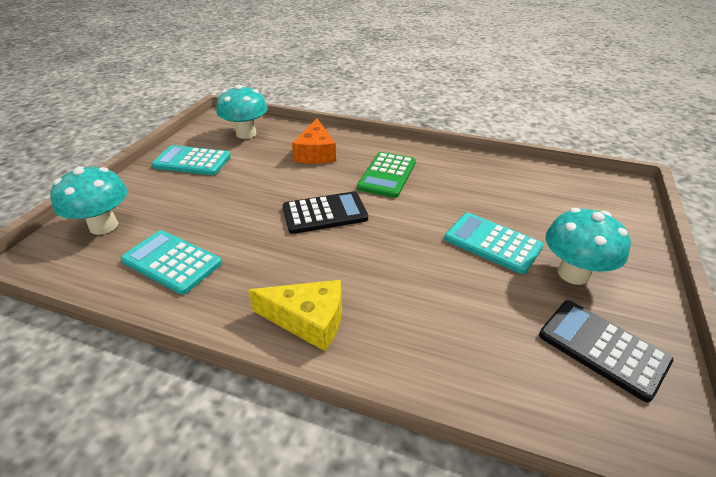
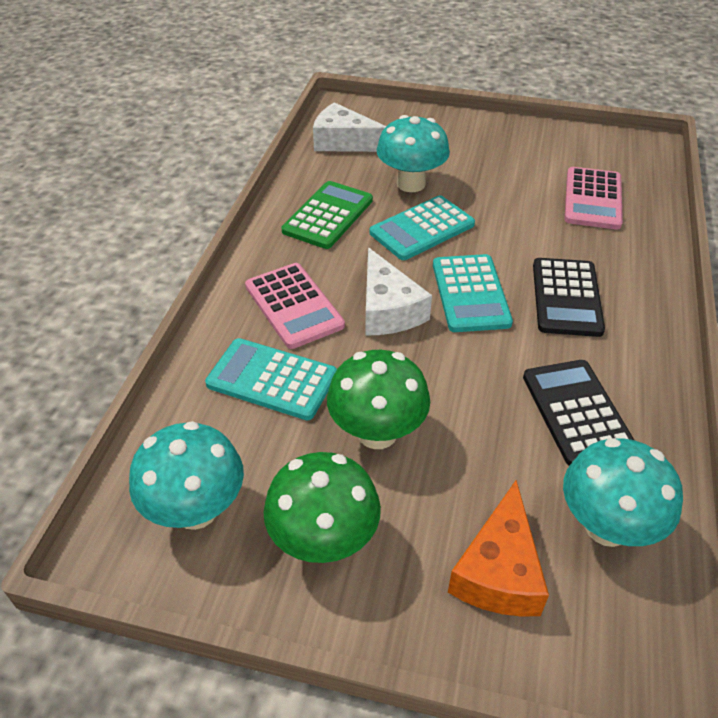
green mushroom: none = 0 -> [264,452,381,563] [327,350,430,449] = 2
pink calculator: none = 0 -> [245,263,345,349] [564,167,623,230] = 2
white cheese: none = 0 -> [313,102,386,152] [365,248,432,336] = 2
yellow cheese: [248,280,342,351] = 1 -> none = 0

